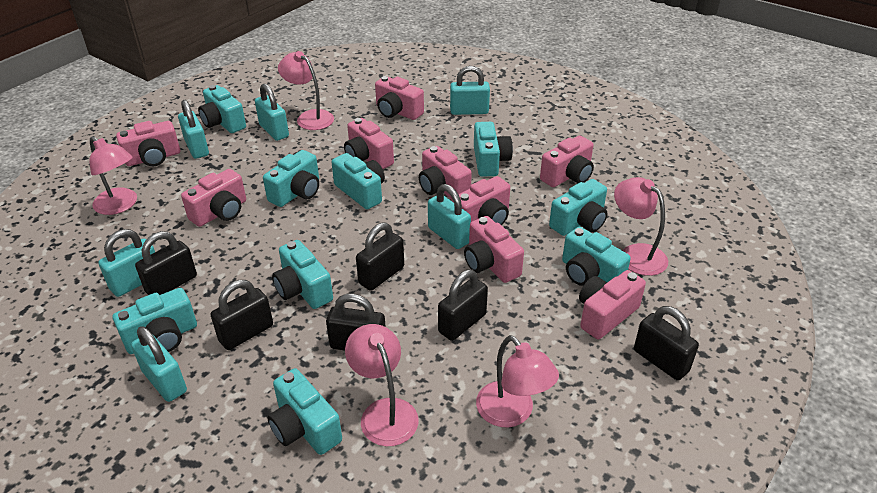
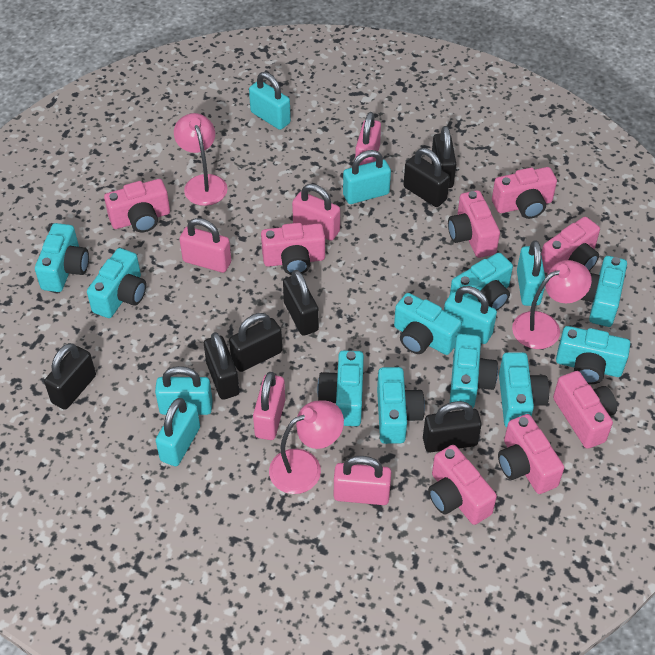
black padlock: [135,231,197,295] [211,280,273,350] [326,294,386,351] [356,223,404,291] [438,269,488,341] [634,306,699,380] = 6 -> [44,343,96,410] [204,332,239,400] [229,313,282,372] [283,270,319,336] [404,148,450,207] [423,401,482,452] [432,126,456,188] = 7
pink camera: [116,121,180,166] [181,169,246,227] [344,118,394,169] [375,76,424,120] [419,146,472,199] [452,176,510,225] [464,216,524,283] [540,136,594,187] [579,270,646,340] = 9 -> [104,179,170,232] [261,223,325,275] [428,445,497,525] [448,190,500,258] [492,167,557,219] [498,414,564,494] [541,217,600,274] [553,371,617,449] = 8
pink lamp: [89,136,137,215] [278,51,334,130] [345,324,419,446] [476,335,559,428] [614,177,668,276] = 5 -> [174,113,228,206] [269,400,344,494] [512,260,592,349] = 3
pink padlock: none = 0 -> [179,218,231,273] [253,372,285,440] [292,184,340,241] [334,456,391,505] [355,112,381,166] = 5
turquoise camera: [113,288,197,354] [198,85,246,133] [263,150,319,207] [267,368,342,455] [272,240,333,309] [331,153,385,209] [474,122,513,177] [549,179,607,236] [562,227,631,286] = 9 -> [35,223,89,292] [87,248,146,318] [317,350,364,426] [377,367,425,444] [394,293,462,355] [450,253,513,310] [450,334,498,408] [499,352,549,427] [556,326,630,384] [580,256,627,327] = 10

